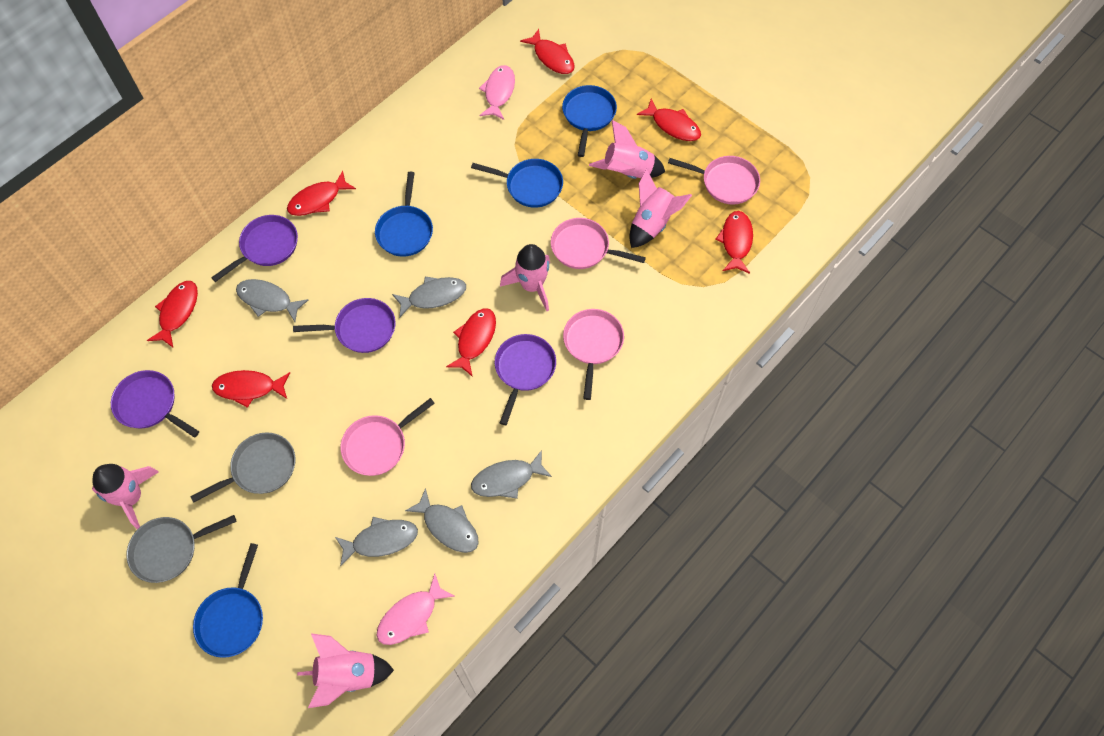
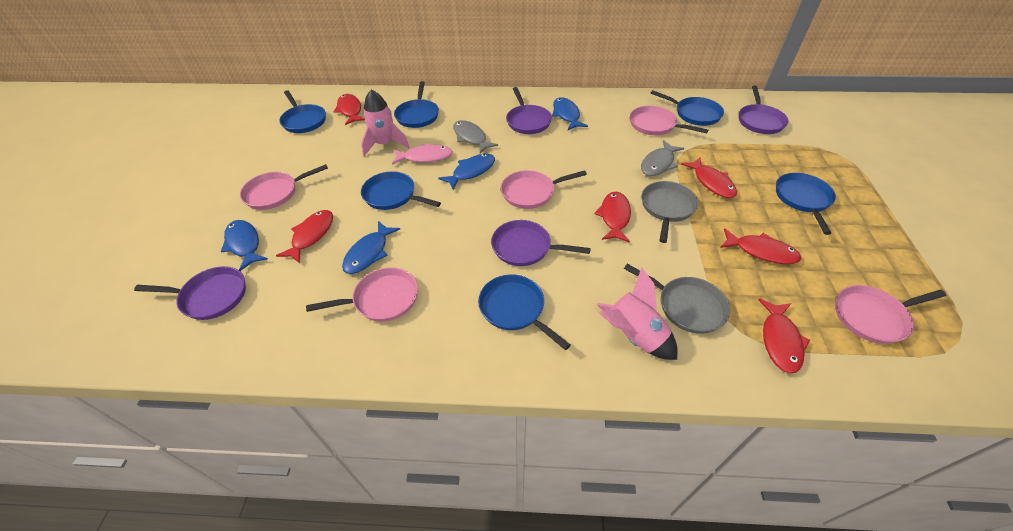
blue fish: none = 0 -> [220,220,268,271] [342,221,400,274] [438,154,495,190] [552,97,588,130] = 4
blue pan: [193,543,263,658] [375,172,433,257] [471,159,563,208] [562,85,617,157] = 4 -> [280,90,326,133] [361,171,441,210] [394,81,439,128] [478,274,571,350] [650,90,724,126] [776,173,836,235] = 6
grey fish: [236,279,308,322] [335,517,418,566] [392,277,466,318] [405,488,479,553] [471,450,552,499] = 5 -> [453,120,498,154] [641,140,684,176] = 2
pink fish: [377,573,455,645] [479,65,515,120] = 2 -> [392,143,453,165] = 1
pink pan: [341,398,435,476] [551,218,646,269] [563,309,624,400] [668,156,760,205] = 4 -> [240,164,328,210] [306,267,418,322] [501,170,587,209] [630,106,708,135] [835,285,946,344] = 5
pink rocket: [92,464,159,529] [297,633,394,708] [500,244,550,311] [589,120,665,179] [629,168,692,248] = 5 -> [361,90,409,156] [597,267,678,360] = 2
red fish: [147,281,198,347] [212,370,290,408] [287,171,356,216] [446,308,496,377] [520,29,575,74] [637,98,701,141] [715,211,753,274] = 7 -> [276,210,333,263] [334,94,365,125] [594,192,631,243] [681,158,737,198] [720,228,802,264] [758,299,810,373] = 6

